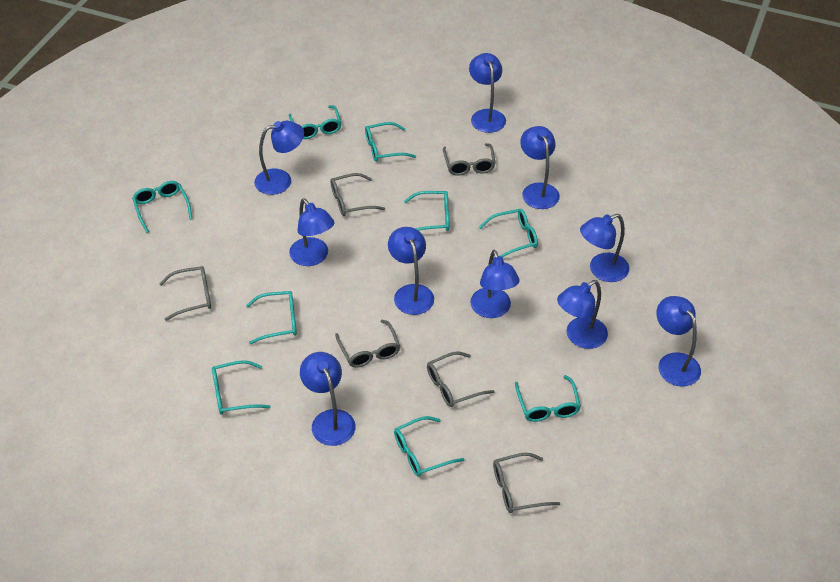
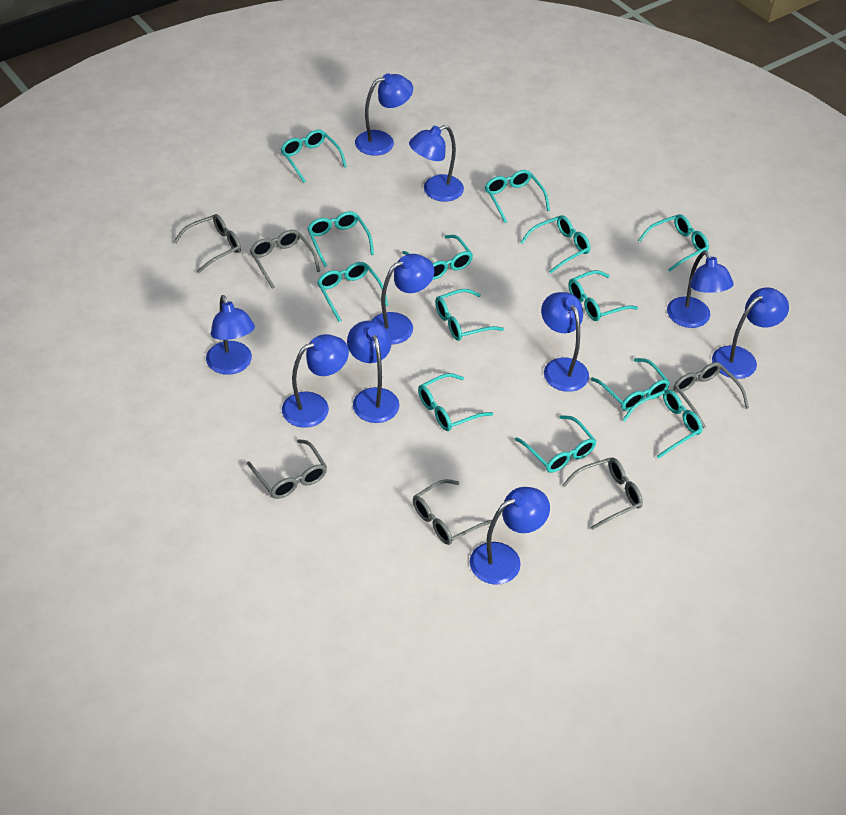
turquoise glasses: [132,181,192,233] [212,360,271,415] [246,291,297,344] [288,105,342,139] [365,122,416,162] [394,416,465,477] [404,191,449,231] [479,209,538,257] [515,375,581,422] = 9 -> [280,129,347,183] [307,211,374,267] [317,262,388,322] [402,235,473,280] [418,373,493,431] [435,289,504,341] [485,170,550,223] [515,415,596,473] [520,215,590,273] [568,270,638,321] [591,358,670,411] [622,389,703,459] [638,214,709,272] = 13

